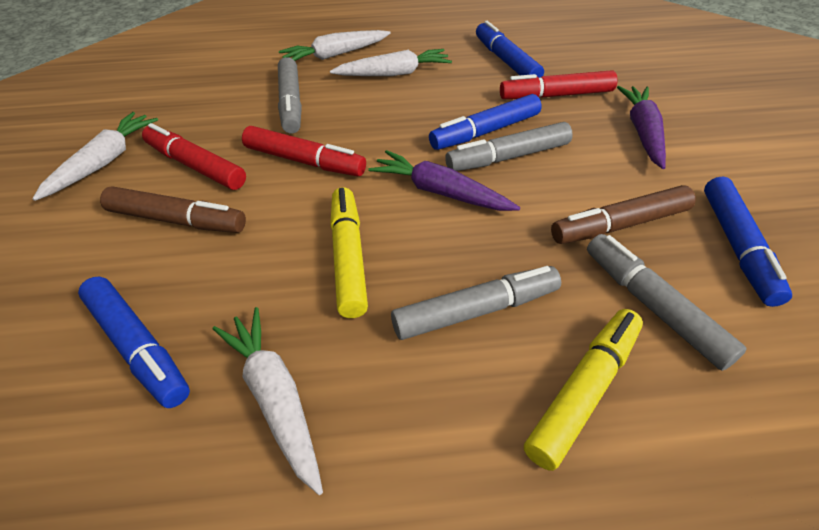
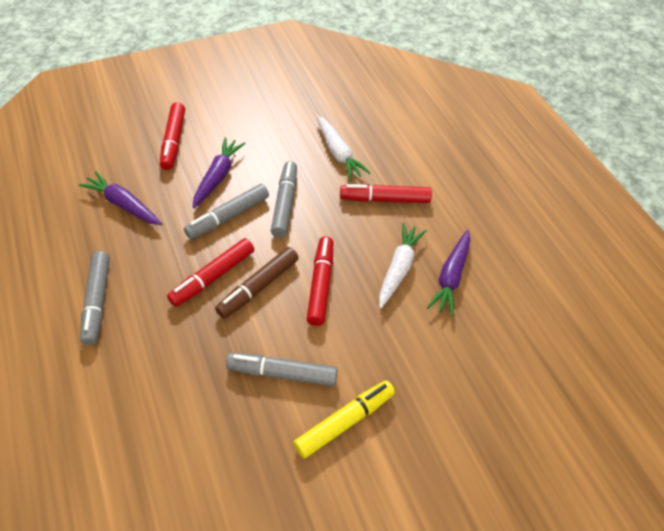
blue marker: [78,277,190,408] [429,94,542,150] [476,21,544,78] [704,176,792,307] = 4 -> none = 0
brown marker: [100,186,246,233] [551,185,696,244] = 2 -> [215,247,299,318] = 1
purple carrot: [368,150,520,211] [617,86,666,169] = 2 -> [79,171,162,225] [193,137,246,208] [427,229,470,316] = 3
red marker: [142,123,246,190] [242,126,366,176] [500,70,618,99] = 3 -> [160,102,185,170] [167,238,254,307] [307,236,333,326] [340,184,432,203] = 4
white carrot: [32,112,158,201] [213,307,323,495] [279,30,391,61] [330,49,452,76] = 4 -> [317,116,371,180] [379,223,427,309] = 2
yellow marker: [330,187,368,318] [524,309,643,471] = 2 -> [293,380,395,459] = 1

